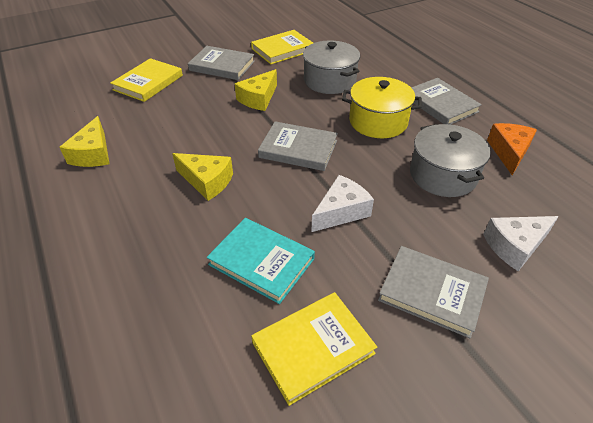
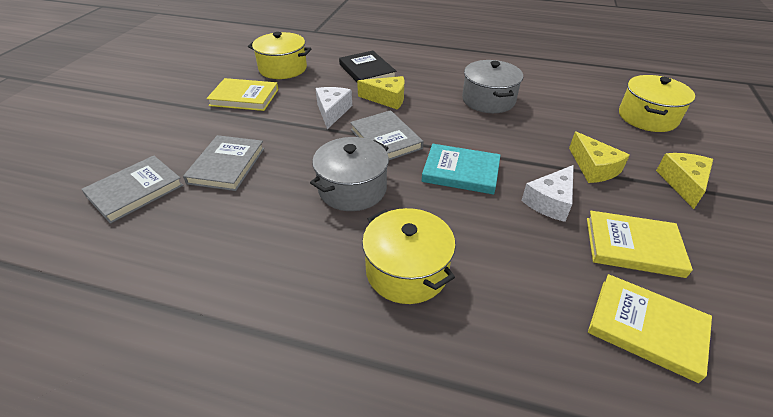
black book: none = 0 -> [339,51,396,82] = 1
grey book: [188,46,255,80] [258,121,338,171] [378,246,489,338] [411,78,482,125] = 4 -> [81,155,184,224] [183,135,265,191] [350,110,424,160] = 3
orange cheese: [487,123,537,175] = 1 -> none = 0
yellow pot: [342,77,422,138] = 1 -> [248,32,311,79] [362,208,456,304] [619,75,695,132] = 3

